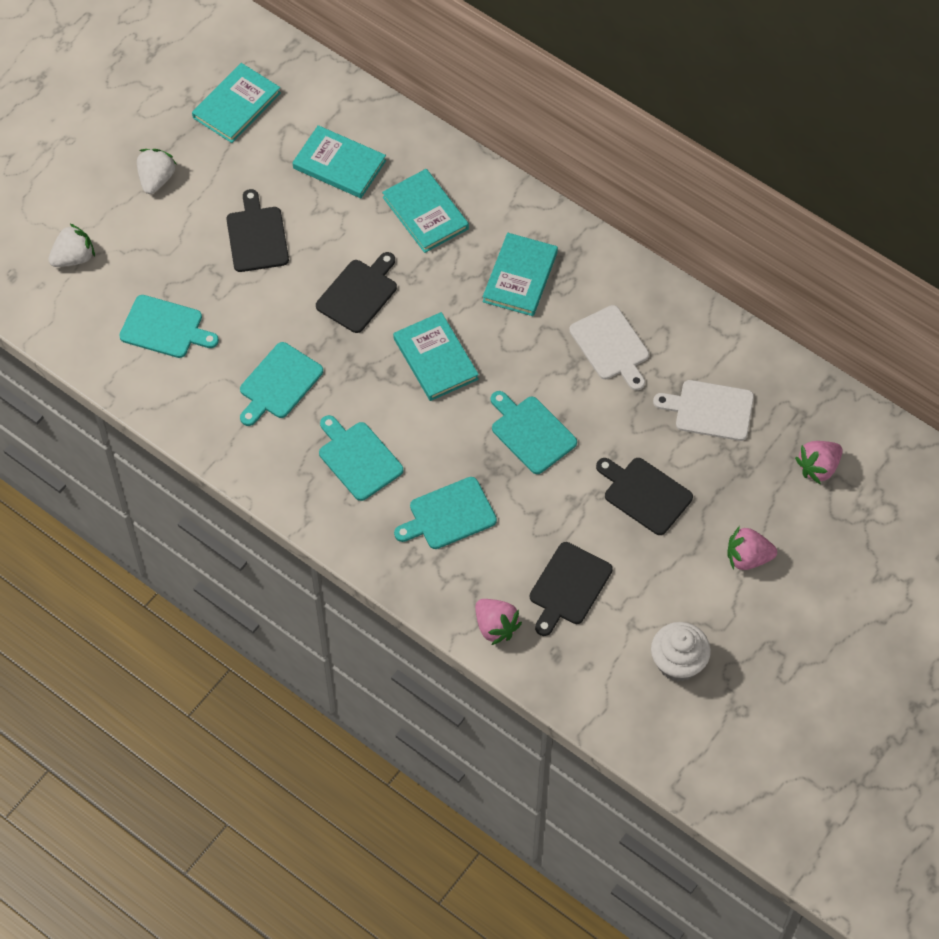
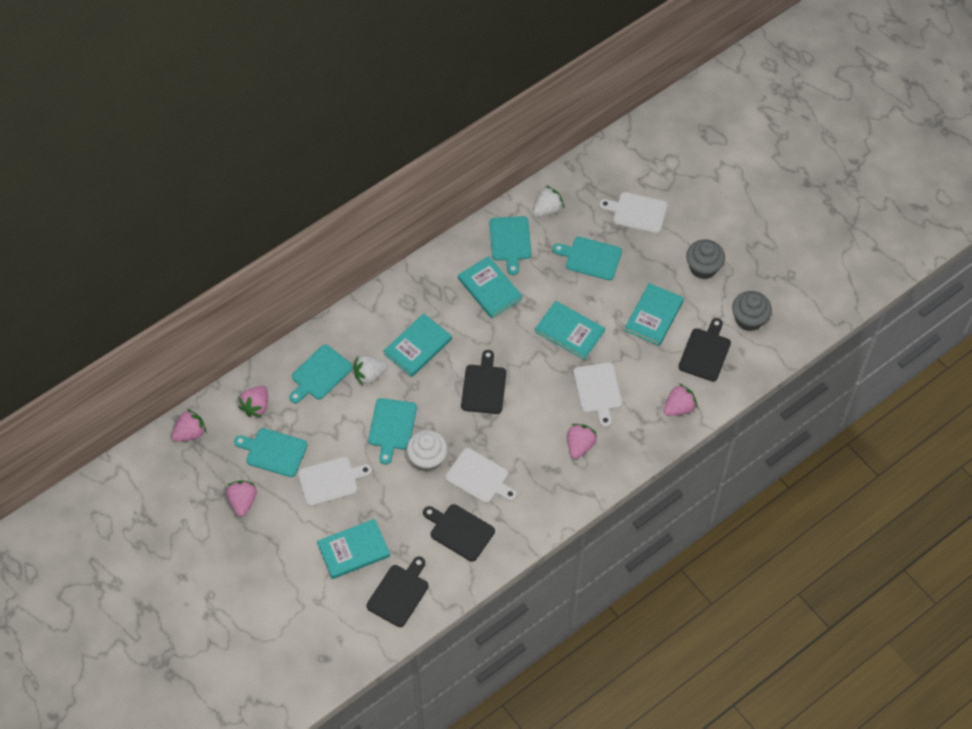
grey cupcake: none = 0 -> [686,240,725,279] [732,291,772,331] = 2
pink strawberry: [475,599,522,645] [727,526,777,570] [795,441,843,484] = 3 -> [172,409,207,442] [226,480,257,517] [238,386,268,417] [567,424,597,459] [664,384,697,416] = 5
white cutting board: [569,305,649,390] [653,380,754,441] = 2 -> [298,457,372,506] [445,448,517,503] [573,362,622,427] [599,192,668,234] = 4

